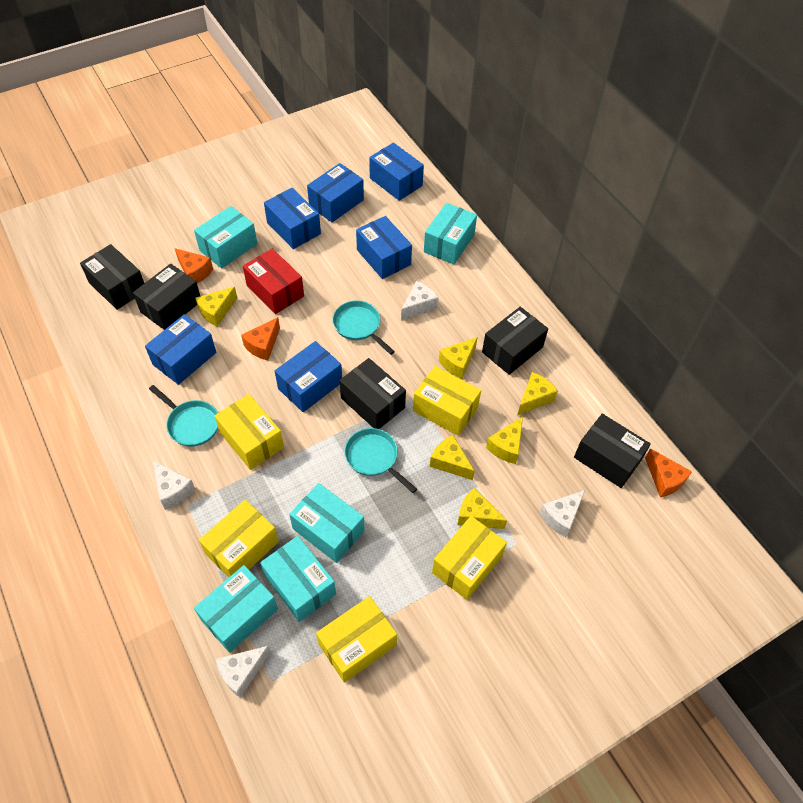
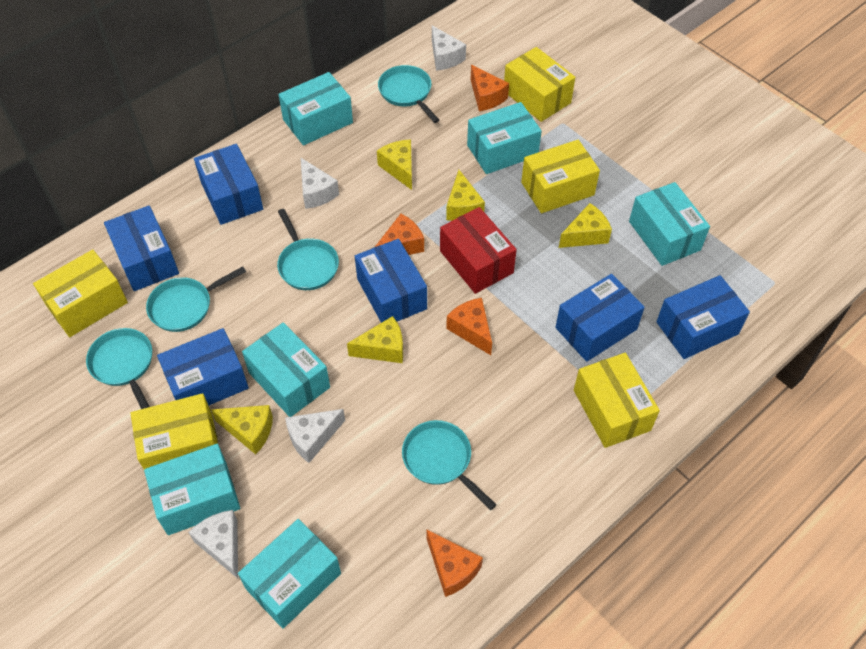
black box: [80,244,144,310] [133,263,200,330] [340,358,406,429] [482,307,548,375] [574,414,651,488] = 5 -> none = 0
orange cheese: [175,248,213,283] [241,317,280,360] [645,448,692,497] = 3 -> [375,214,424,255] [426,529,483,597] [446,298,492,355] [470,65,509,111] = 4
turquoise box: [194,206,257,269] [194,565,278,653] [260,536,336,622] [289,483,365,563] [424,203,477,265] = 5 -> [144,444,240,535] [238,519,341,629] [242,322,330,417] [278,72,353,146] [467,102,542,174] [629,182,710,266] = 6
turquoise pan: [149,385,218,447] [332,300,395,355] [344,428,417,493] = 3 -> [86,328,152,409] [146,266,246,332] [277,209,339,290] [378,65,439,123] [402,420,497,510] = 5
yellow cheese: [195,287,237,326] [430,435,475,480] [439,337,478,379] [458,487,507,529] [486,417,523,464] [517,372,558,416] = 6 -> [211,405,273,455] [347,316,403,363] [377,139,412,190] [446,170,485,221] [559,203,612,248] = 5

